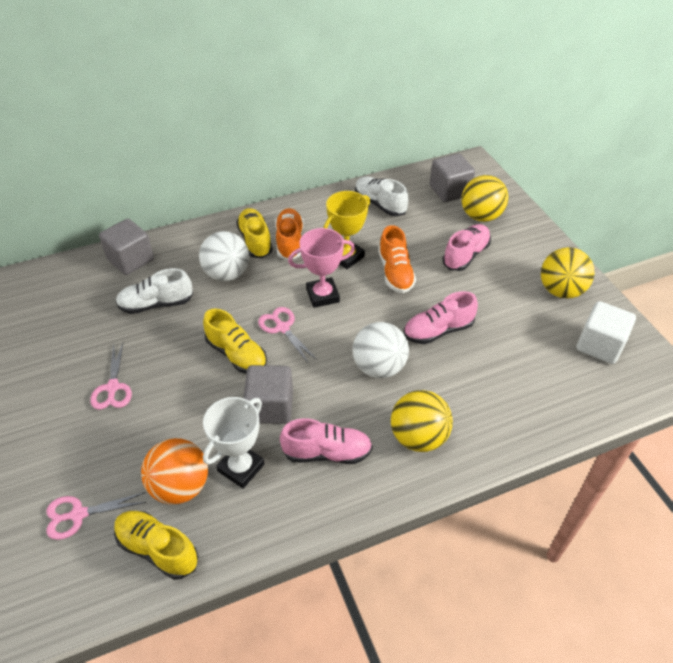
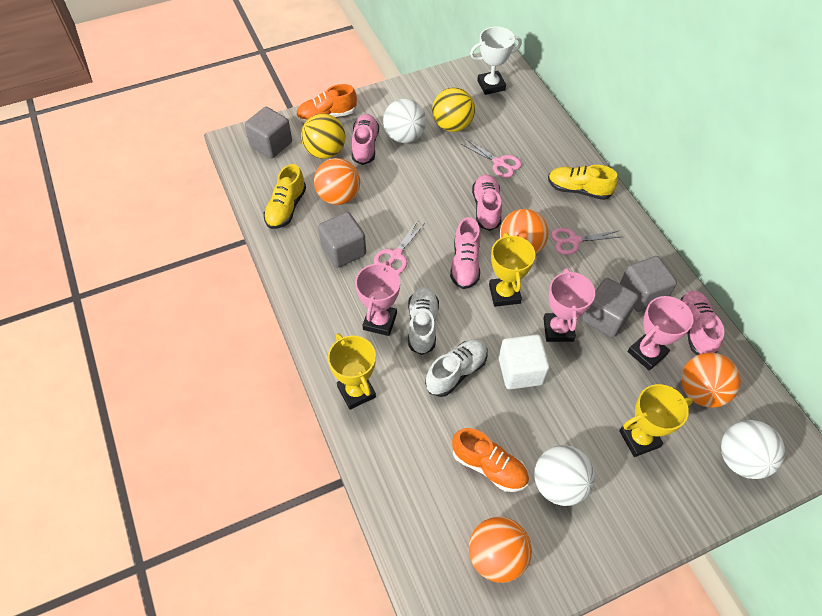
grey cube: [99,219,154,275] [243,365,293,424] [429,153,475,202] = 3 -> [245,107,292,158] [318,212,366,268] [582,278,639,338] [620,256,677,312] = 4
orange ball: [141,438,208,505] = 1 -> [314,158,360,205] [469,517,532,583] [500,209,549,254] [681,353,741,408] = 4
pink shoe: [280,418,372,464] [404,291,478,344] [442,224,491,271] = 3 -> [352,114,379,165] [450,217,481,289] [472,174,502,231] [680,290,724,355] = 4
pink trophy: [288,228,355,308] = 1 -> [355,261,400,336] [543,268,595,342] [628,296,693,371] = 3
white ball: [199,231,249,282] [352,322,409,378] = 2 -> [383,98,426,143] [534,445,595,506] [721,420,785,479] = 3
yellow ball: [391,390,453,452] [462,175,508,222] [541,247,595,299] = 3 -> [301,113,345,159] [432,88,475,132] = 2
yellow shoe: [114,511,198,580] [203,308,267,373] [236,208,273,258] = 3 -> [264,164,306,229] [548,165,618,200] = 2
yellow trophy: [324,191,370,269] = 1 -> [328,333,376,410] [489,233,535,307] [619,384,693,457] = 3

